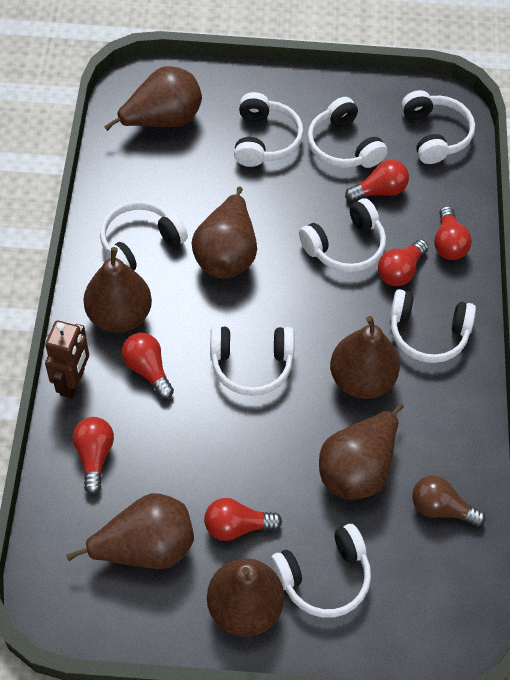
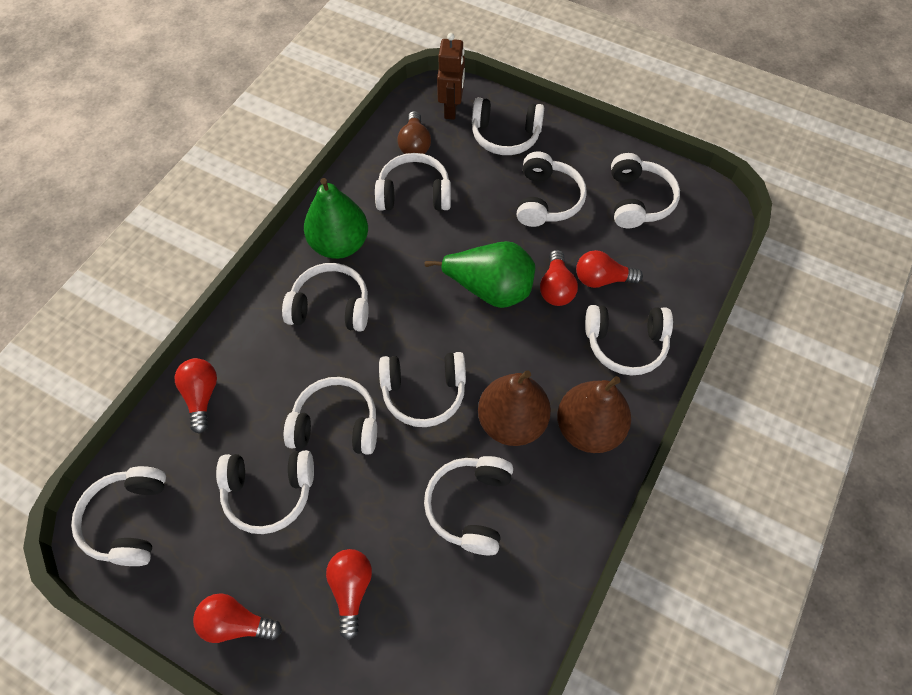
brown pear: [66,493,194,569] [84,247,152,333] [104,66,202,131] [192,187,257,279] [207,558,284,636] [319,403,404,500] [330,316,400,399] = 7 -> [478,370,551,446] [557,376,631,453] = 2
green pear: none = 0 -> [304,178,368,259] [425,241,535,308] = 2
red light bulb: [73,417,114,494] [122,333,174,399] [204,498,282,541] [345,159,409,202] [378,239,428,286] [434,206,472,260] = 6 -> [175,358,217,434] [193,593,282,643] [326,549,372,640] [540,250,578,306] [576,250,643,288] = 5
white headphones: [100,201,188,270] [210,326,295,396] [234,92,303,167] [271,524,371,618] [299,198,386,272] [307,97,387,168] [390,289,476,363] [402,90,475,164] = 8 -> [71,466,166,566] [216,450,314,534] [282,263,369,332] [284,377,377,455] [375,153,451,211] [379,352,466,427] [424,456,513,555] [472,98,544,155] [517,152,587,227] [585,305,673,376] [611,153,680,228] = 11

